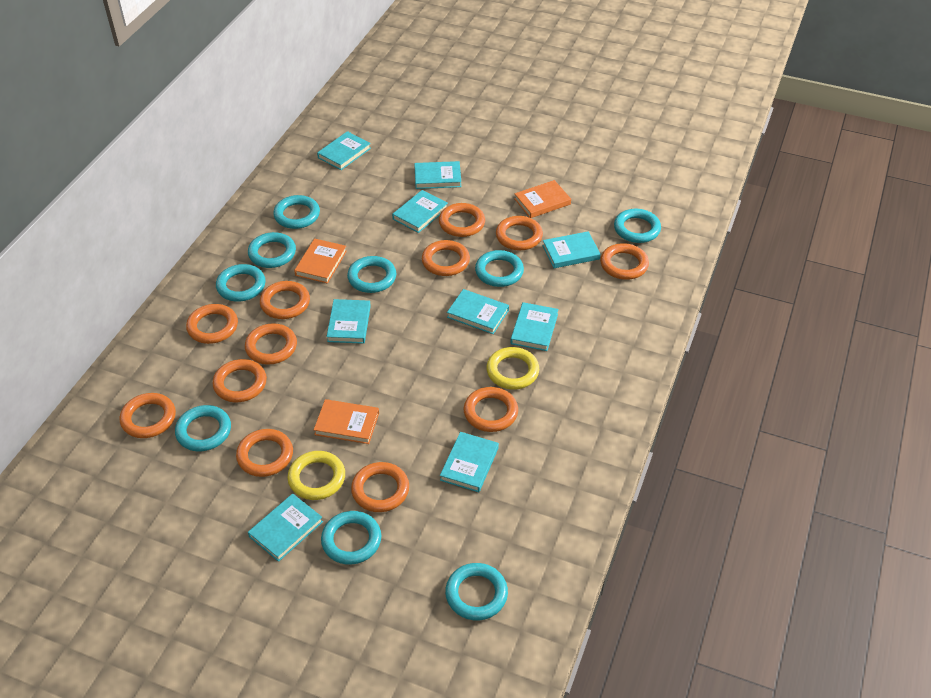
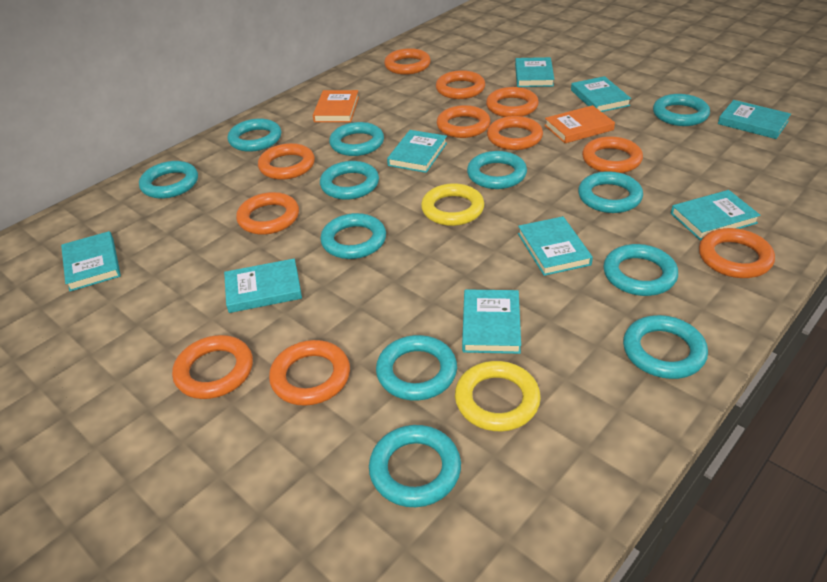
orange book: [294,238,347,284] [314,399,379,444] [514,180,571,218] = 3 -> [313,90,359,122] [544,105,615,143] = 2
orange ring: [120,393,176,438] [186,304,238,344] [213,359,267,402] [236,429,293,477] [245,323,297,365] [260,281,310,319] [351,462,409,512] [422,240,470,276] [439,203,485,237] [464,387,518,432] [496,216,543,250] [600,243,649,280] = 12 -> [172,335,253,399] [236,192,299,235] [258,143,315,180] [269,340,350,406] [384,48,431,75] [436,70,485,99] [437,105,490,138] [486,87,539,117] [487,116,543,150] [582,136,643,173] [699,228,775,278] = 11
turquoise ring: [175,405,231,451] [216,264,265,302] [248,232,296,268] [273,195,320,229] [321,511,381,565] [347,256,396,293] [445,563,508,620] [475,250,524,287] [614,209,661,243] = 9 -> [139,161,198,198] [228,119,281,152] [320,161,379,200] [320,213,386,259] [329,122,384,156] [369,425,461,507] [376,335,457,400] [467,151,527,189] [578,171,643,213] [604,244,678,296] [623,315,708,379] [653,94,710,126] = 12

